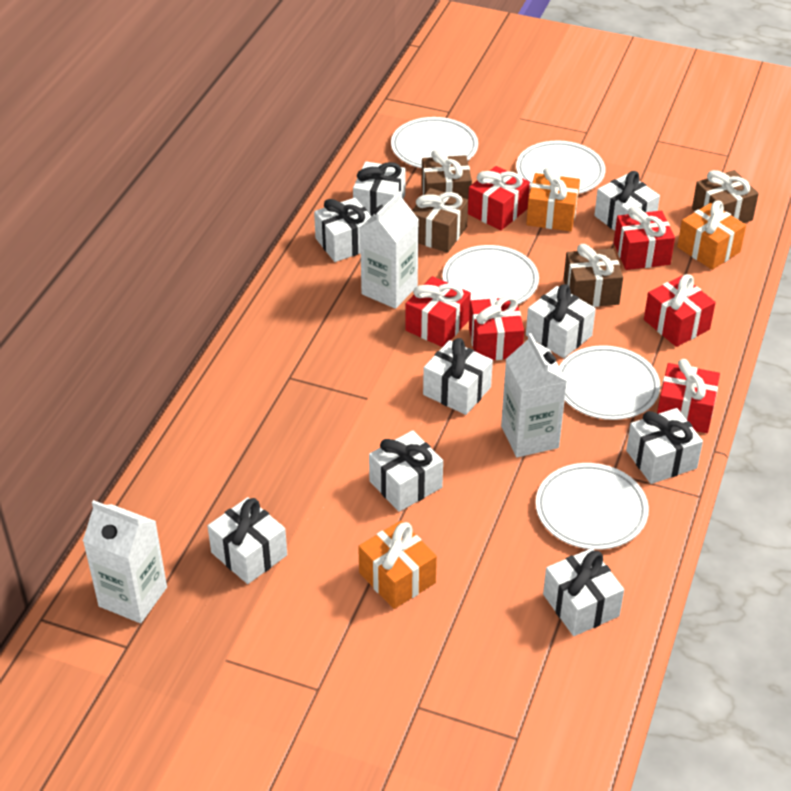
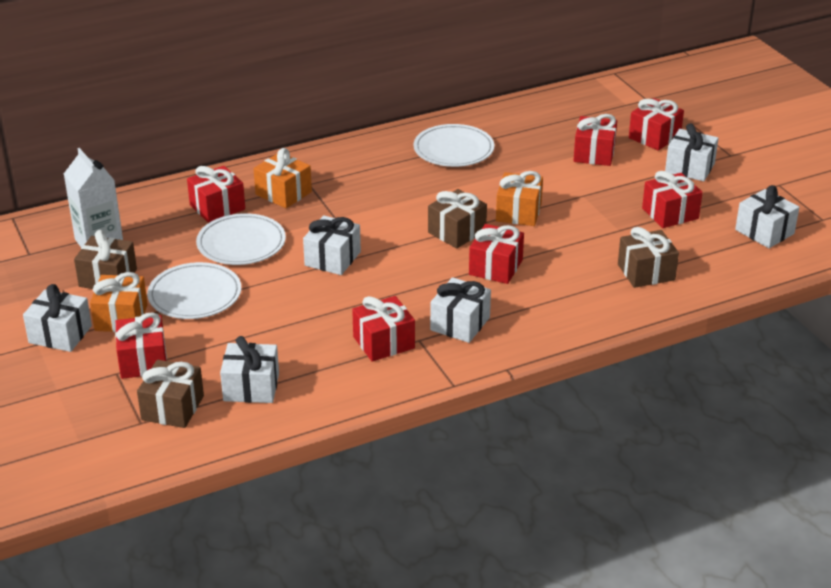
red gift: [405,276,471,347] [468,166,530,230] [469,295,524,360] [614,207,675,270] [644,274,716,347] [657,359,720,433] = 6 -> [115,312,167,379] [187,166,245,223] [352,296,415,362] [469,224,524,284] [573,114,617,166] [629,98,684,151] [642,171,703,228] = 7
white carton: [83,500,167,623] [360,191,419,309] [501,333,567,457] = 3 -> [64,148,123,247] = 1
white gift: [208,497,287,584] [314,198,371,262] [353,161,405,216] [369,430,443,512] [423,338,493,415] [526,284,596,358] [543,548,624,636] [594,171,660,231] [626,408,703,484] = 9 -> [23,284,92,352] [220,336,279,403] [303,215,361,275] [430,277,491,343] [665,123,718,181] [735,185,799,248] = 6
white plate: [391,117,478,168] [442,245,539,304] [516,141,605,194] [536,463,649,550] [559,345,660,420] = 5 -> [147,262,241,319] [196,213,286,265] [414,124,495,167] = 3

